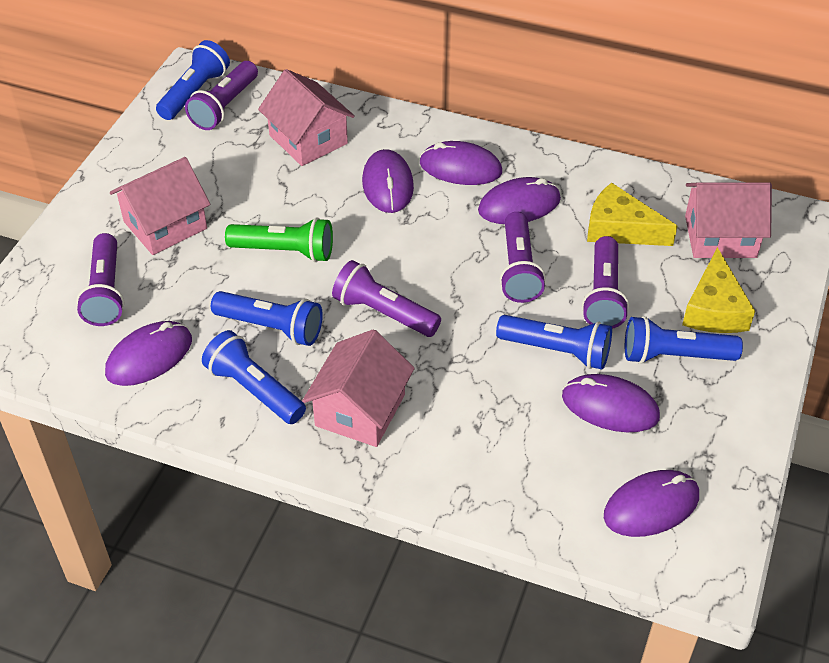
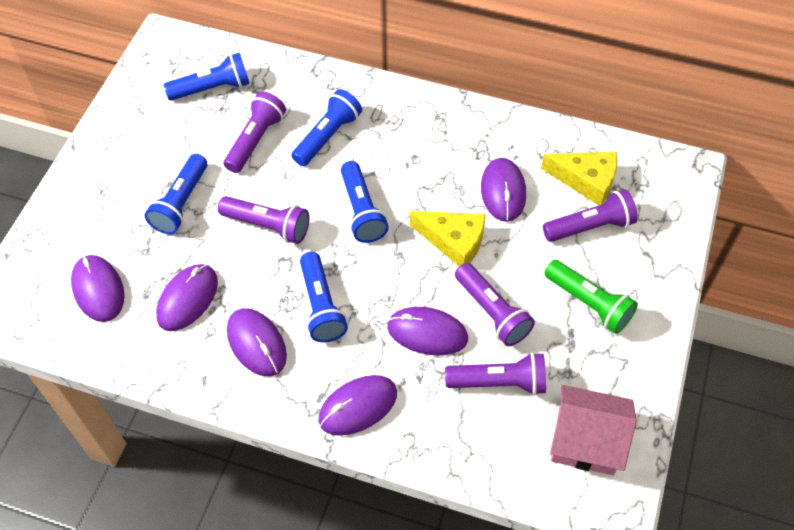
pink house: [110,157,210,255] [258,69,355,166] [302,329,415,447] [685,182,772,258] = 4 -> [550,385,637,475] = 1

